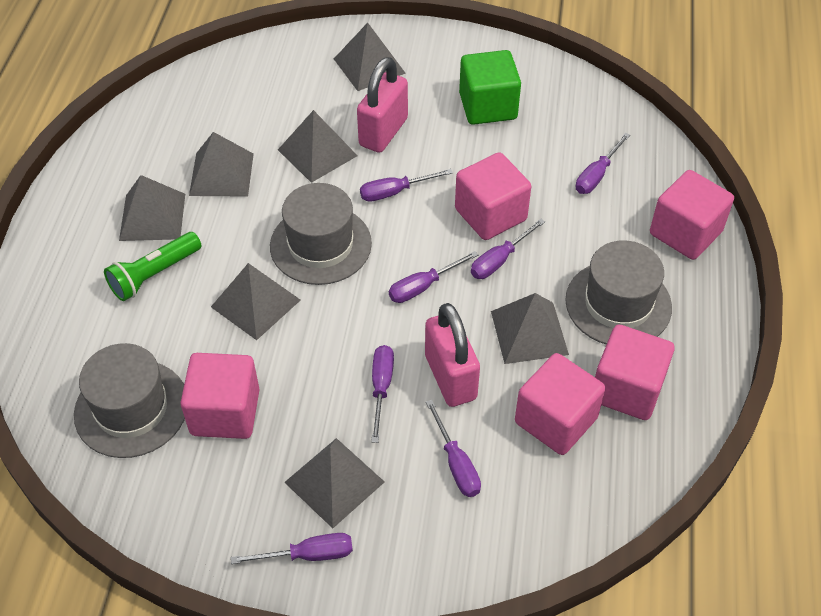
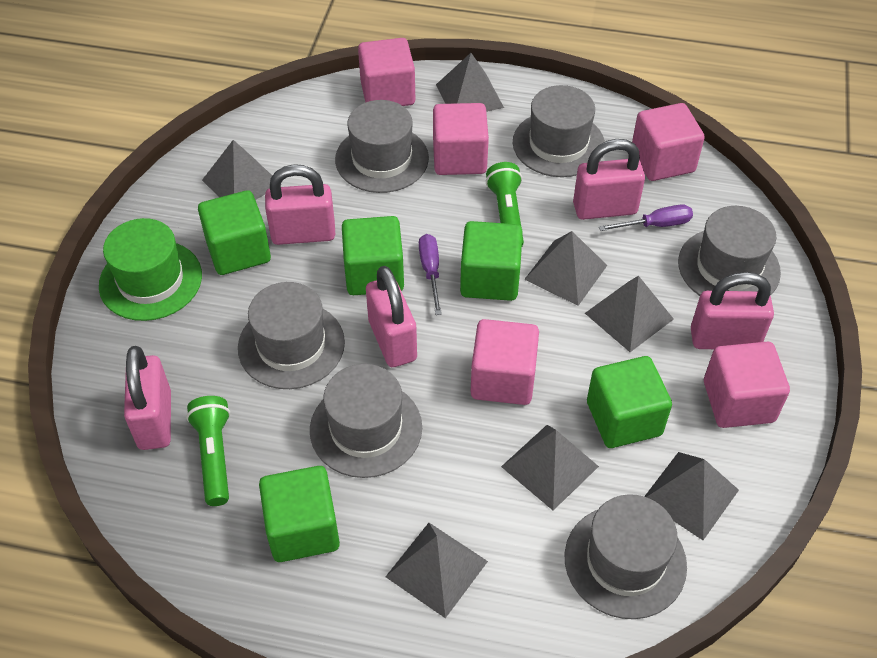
green cube: [459,50,521,125] = 1 -> [198,190,271,275] [259,466,340,562] [342,216,404,295] [460,221,523,301] [587,356,672,448] = 5
green flashlight: [104,232,201,301] = 1 -> [186,396,230,506] [486,162,524,246] = 2
green hat: none = 0 -> [99,218,202,321] = 1
grey hat: [74,343,185,458] [270,183,372,285] [565,240,672,344] = 3 -> [238,282,345,389] [310,364,422,478] [335,100,429,193] [513,85,605,177] [565,494,687,619] [678,206,781,296] = 6
pink padlock: [357,57,408,153] [425,303,480,407] = 2 -> [124,346,171,450] [265,164,335,245] [366,266,417,367] [573,139,645,220] [691,272,774,349] = 5
purple screwdriver: [231,533,353,564] [360,169,453,202] [371,345,394,443] [389,251,478,303] [426,400,481,497] [471,219,545,279] [576,133,630,194] = 7 -> [419,234,442,315] [599,204,693,231] = 2

